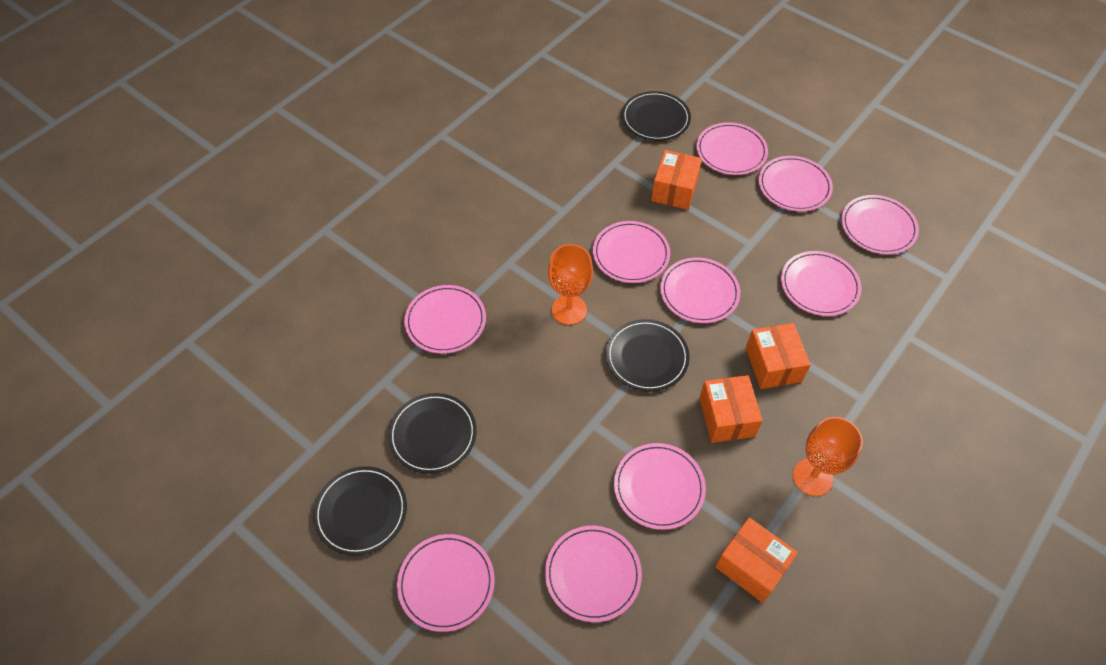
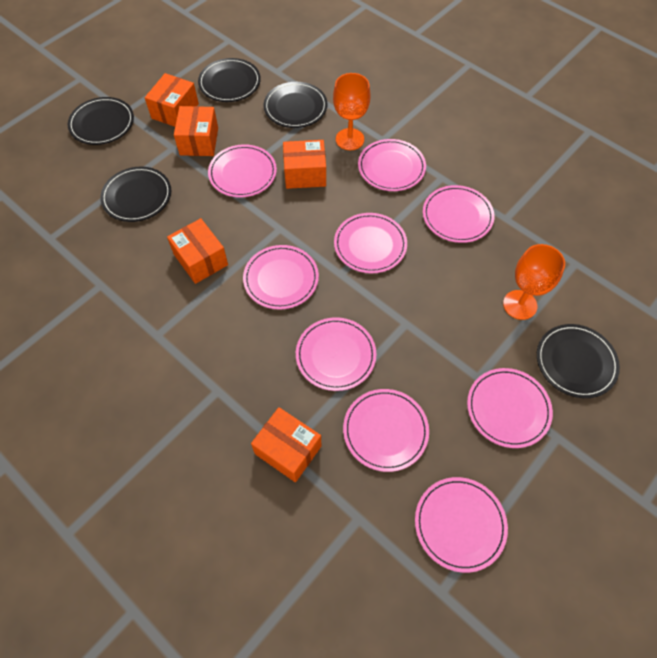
black plate: [313,466,407,556] [388,393,477,474] [606,319,690,392] [622,91,691,141] = 4 -> [68,97,134,145] [100,167,171,222] [198,58,261,102] [264,82,328,128] [537,324,620,398] = 5
orange box: [651,150,702,210] [699,375,763,443] [715,517,798,603] [746,323,811,389] = 4 -> [145,73,199,127] [167,218,228,284] [174,106,218,156] [251,407,321,482] [283,140,326,189] = 5
pink plate: [397,534,495,632] [404,285,486,354] [545,526,642,622] [593,221,670,283] [614,443,706,530] [660,257,740,323] [696,122,768,175] [759,156,833,211] [781,251,862,316] [841,195,919,255] = 10 -> [208,144,277,198] [243,245,319,309] [296,317,376,391] [334,213,407,273] [343,389,429,472] [358,139,426,191] [415,477,508,573] [423,185,495,243] [467,368,553,448] = 9

